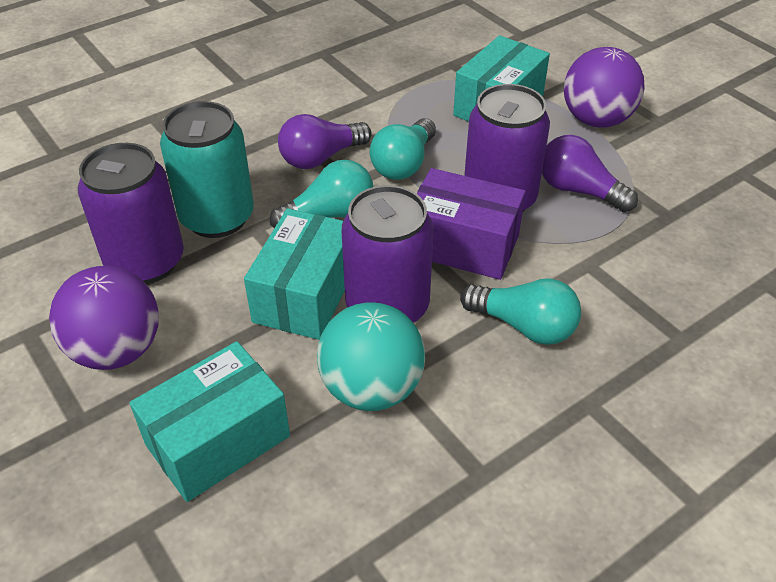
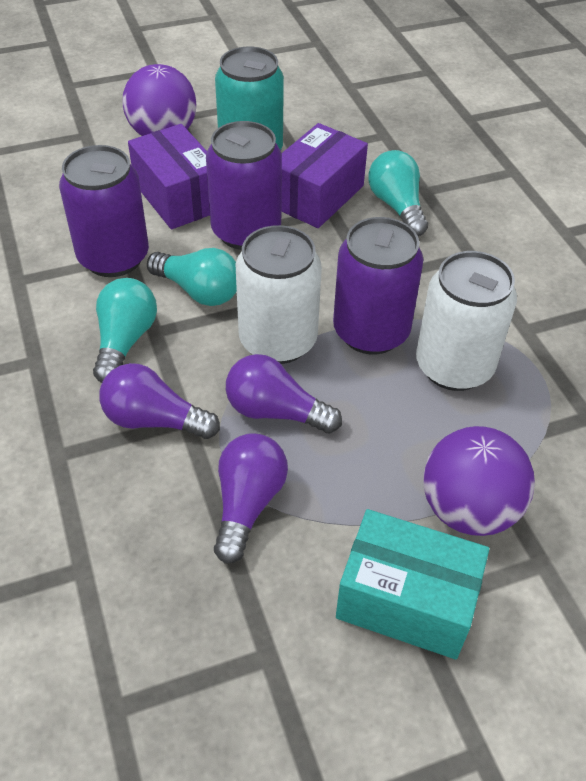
purple box: [417,168,526,280] = 1 -> [128,124,210,229] [281,123,368,228] = 2
purple light bulb: [278,114,372,169] [542,135,638,212] = 2 -> [99,363,220,439] [214,433,288,564] [226,354,342,433] = 3
turquoise ball: [317,302,425,411] = 1 -> none = 0
turquoise box: [129,341,290,502] [244,208,345,340] [453,35,550,122] = 3 -> [336,509,489,659] = 1
white can: none = 0 -> [236,225,322,364] [416,251,517,391] = 2

